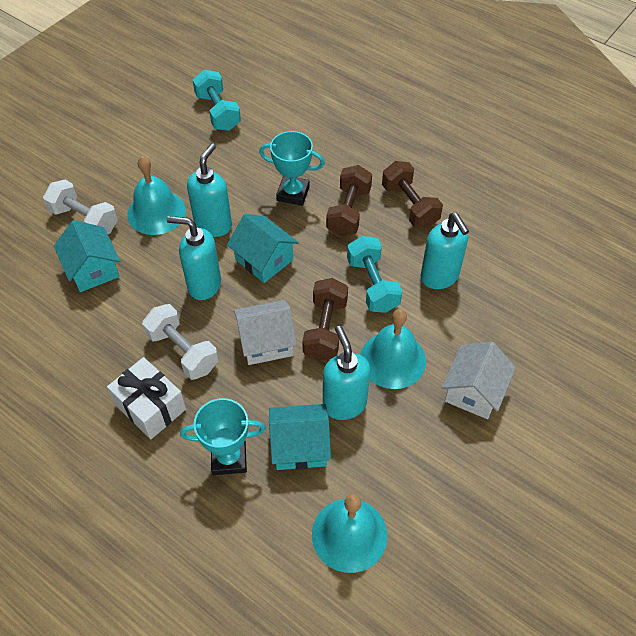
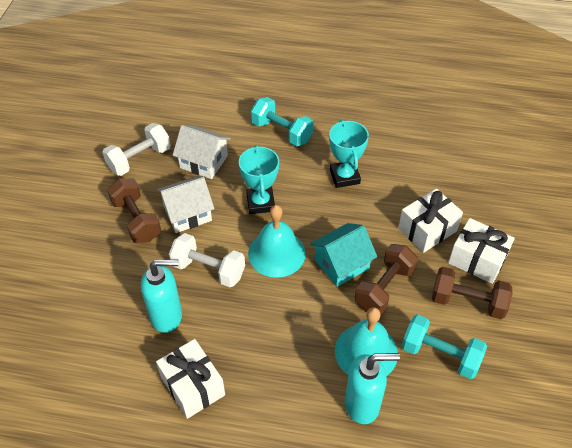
turquoise bell: [127,156,186,235] [312,494,387,573] [360,309,426,389] = 3 -> [248,205,306,278] [335,307,398,376] = 2
turquoise house: [54,220,120,292] [227,214,299,283] [269,404,331,470] = 3 -> [310,223,377,287] = 1
turquoise soap dispenser: [167,216,221,300] [187,143,232,237] [323,326,370,420] [421,213,469,289] = 4 -> [141,259,182,333] [345,353,400,424] = 2
white gift: [107,357,186,439] = 1 -> [156,339,225,419] [398,188,463,253] [448,218,515,284] = 3

